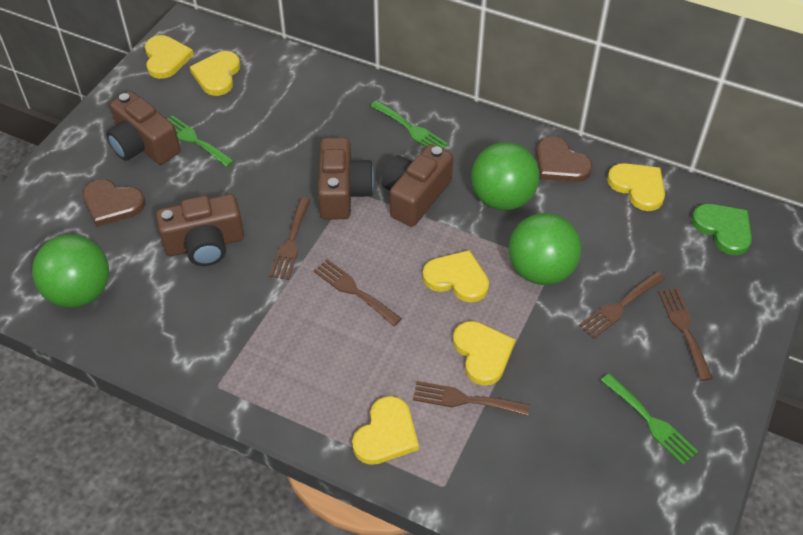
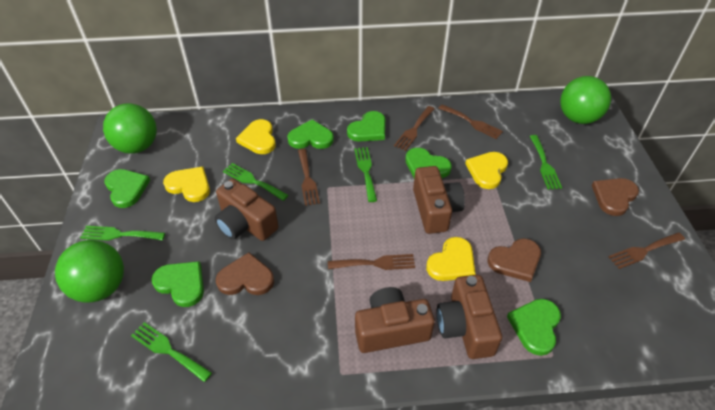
brown heart: [82,179,145,227] [536,137,592,182] = 2 -> [216,252,274,295] [488,238,541,282] [592,178,639,216] = 3
green fork: [168,115,234,167] [370,100,448,149] [601,373,698,465] = 3 -> [80,226,165,241] [131,322,212,382] [223,163,288,201] [354,147,377,202] [530,135,562,189] = 5
green heart: [692,204,752,255] = 1 -> [105,169,150,208] [152,261,204,307] [287,120,334,149] [347,111,385,142] [405,148,452,178] [507,299,561,356] = 6
yellow heart: [145,35,194,79] [190,51,240,96] [352,396,419,465] [423,250,489,303] [453,321,515,386] [607,163,665,211] = 6 -> [163,167,210,202] [236,119,276,154] [426,237,476,281] [465,152,508,189] = 4

